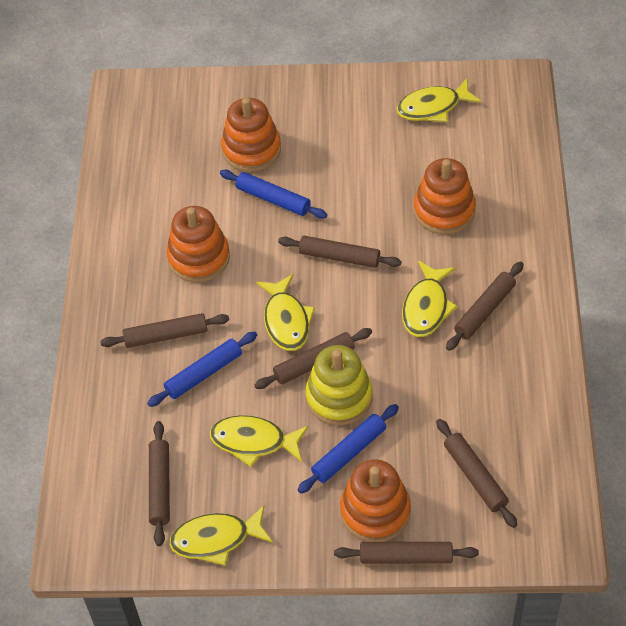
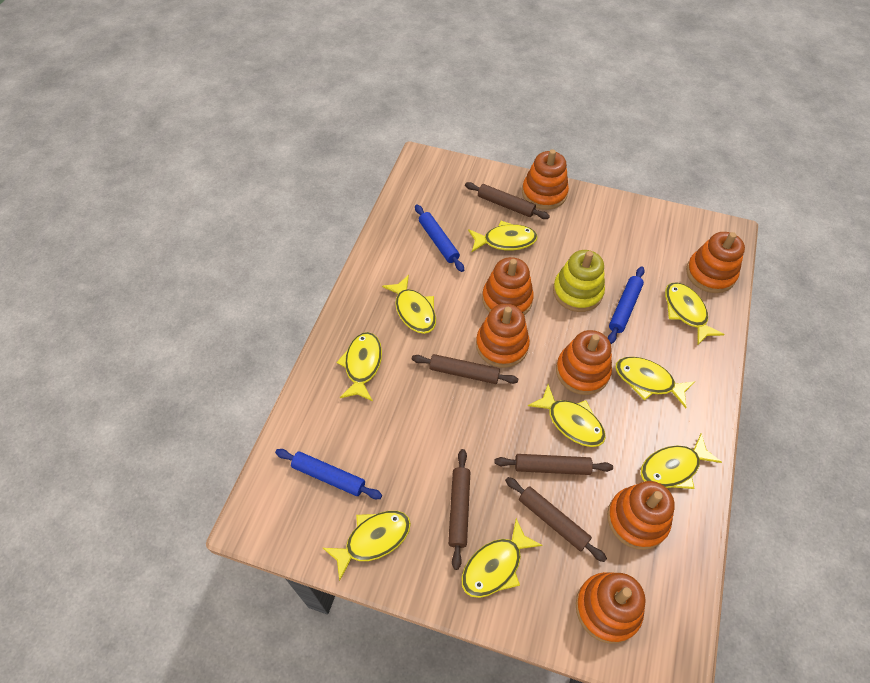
brown rolling pin: [100,313,229,348] [149,421,170,546] [255,328,372,389] [278,236,402,268] [334,542,479,564] [436,419,517,528] [446,262,524,351] = 7 -> [412,354,518,384] [448,449,470,570] [465,182,550,219] [494,454,613,475] [505,477,607,562] = 5
orange stacking toy: [166,206,230,282] [221,98,281,172] [340,459,411,542] [414,158,476,234] = 4 -> [476,304,530,368] [482,257,534,315] [522,149,569,210] [556,330,612,395] [576,572,646,644] [607,481,675,550] [686,232,745,293] = 7
yellow fish: [169,505,273,566] [210,415,309,467] [256,274,315,351] [396,78,481,122] [402,261,458,337] = 5 -> [323,511,411,581] [337,332,382,401] [382,275,436,334] [461,518,543,598] [468,221,538,252] [528,384,606,447] [616,357,695,408] [640,433,722,489] [665,282,725,345] = 9

